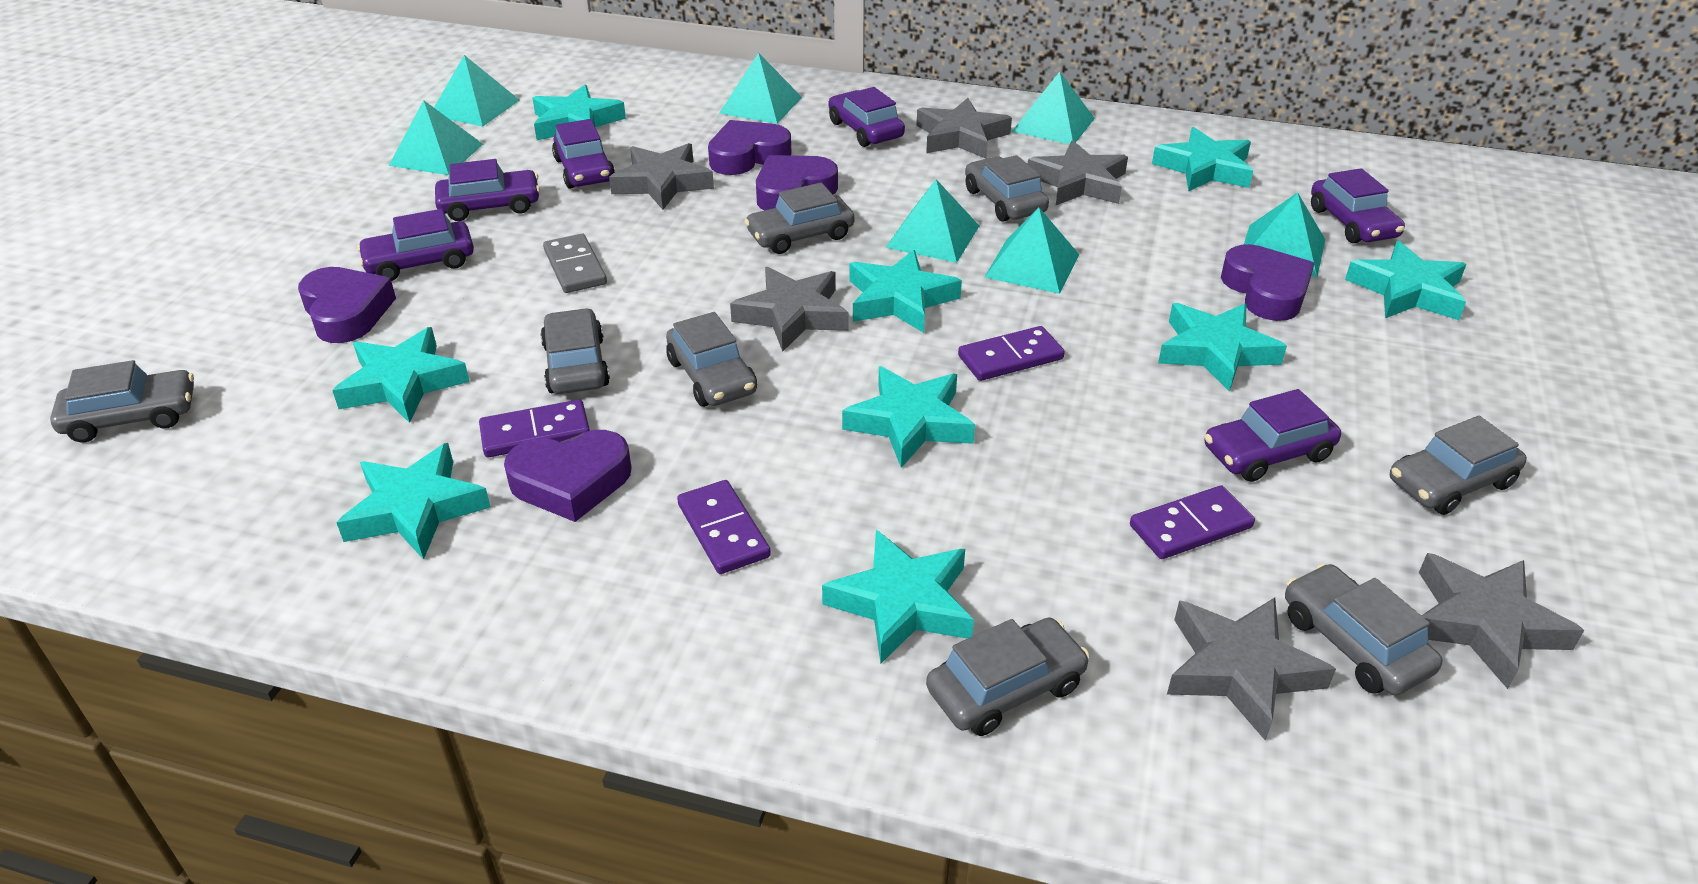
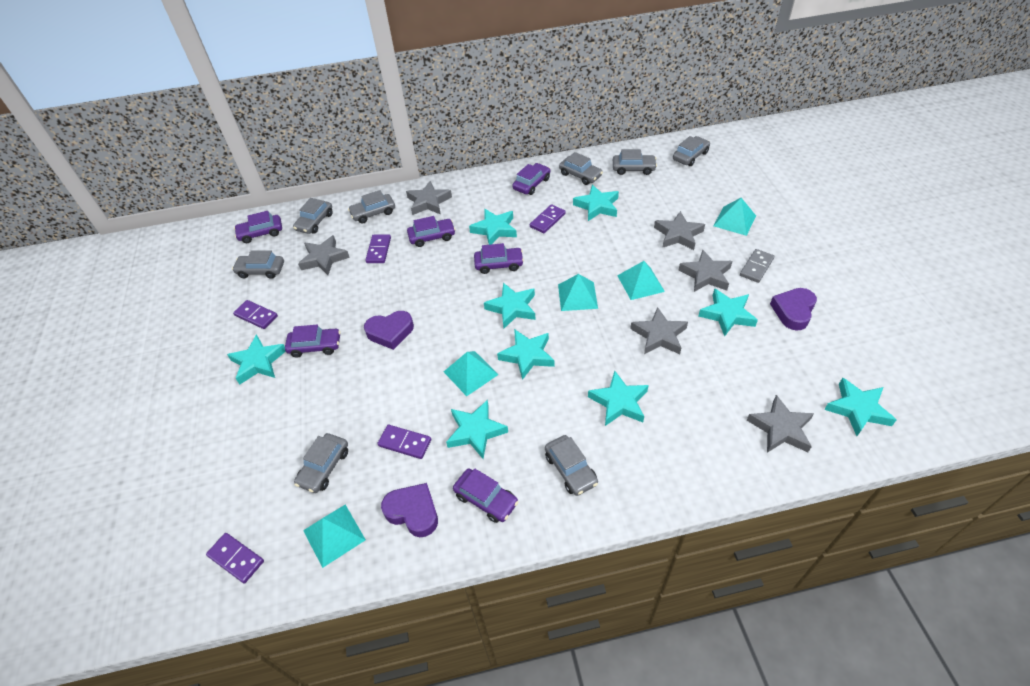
purple domino: [479,400,590,457] [677,480,771,574] [958,326,1065,381] [1130,485,1255,559] = 4 -> [206,533,264,583] [233,300,278,329] [365,234,391,263] [377,425,431,459] [530,204,566,233] = 5
purple heart: [298,267,396,343] [504,430,632,522] [708,120,792,175] [756,155,838,210] [1221,244,1315,321] = 5 -> [364,311,414,350] [381,483,438,537] [770,288,817,331] = 3
turquoise pyramid: [389,100,483,175] [434,55,520,127] [719,53,802,124] [885,179,979,263] [985,208,1079,294] [1012,72,1095,144] [1244,193,1325,278] = 7 -> [303,505,366,568] [444,351,498,396] [558,274,598,311] [617,261,665,300] [714,198,756,236] = 5

